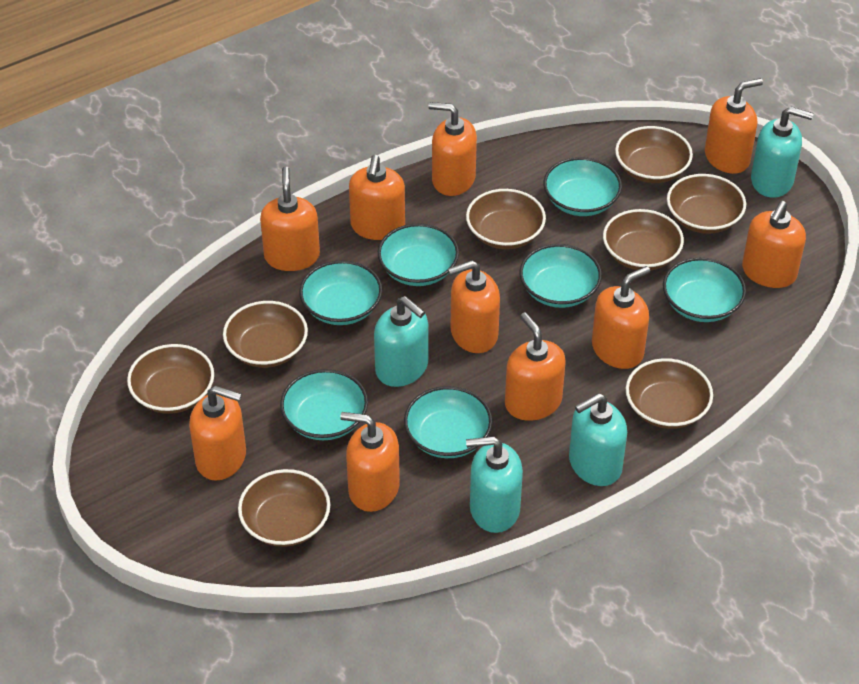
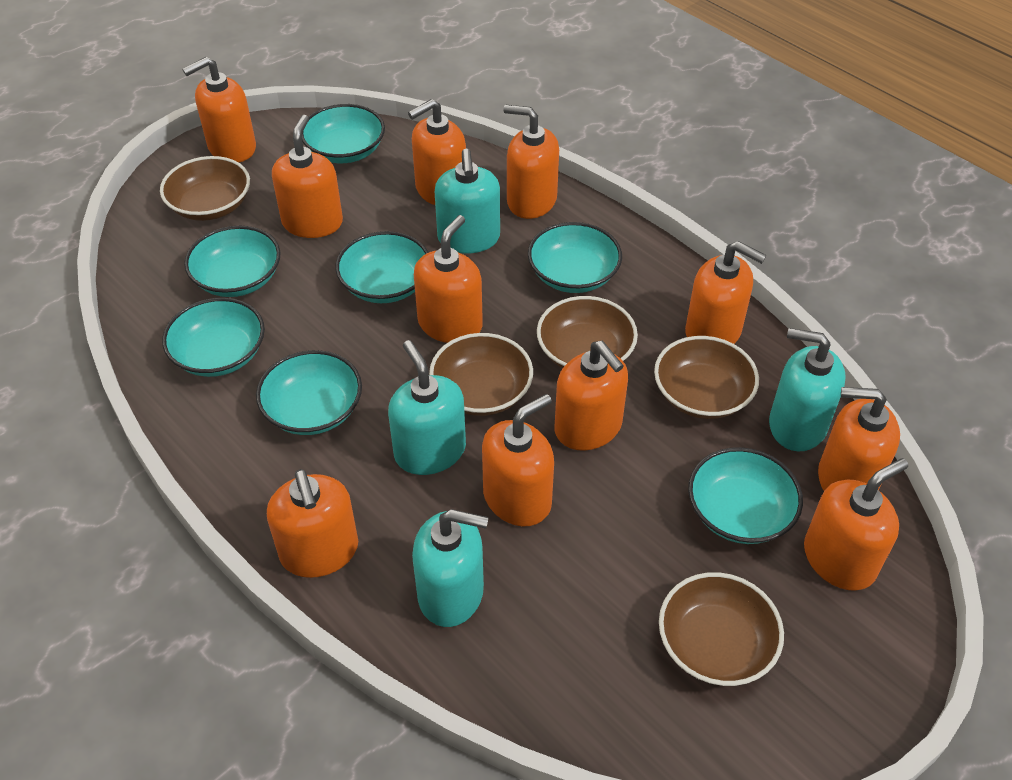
brown bowl: [127,344,214,414] [223,301,308,368] [238,469,330,547] [466,189,546,249] [603,209,684,271] [615,126,693,183] [626,358,713,429] [667,174,746,234] = 8 -> [160,156,250,221] [429,333,533,416] [537,296,638,368] [654,336,759,419] [659,572,784,686] = 5
orange soap dispenser: [189,386,246,481] [260,166,320,271] [340,412,400,512] [349,155,405,240] [428,102,477,196] [448,260,500,353] [505,312,566,421] [592,266,650,369] [705,78,763,174] [742,201,806,288] = 10 -> [182,57,256,162] [267,469,358,578] [272,115,343,238] [408,99,466,205] [414,215,483,343] [482,394,554,526] [504,105,559,219] [554,341,628,451] [685,241,766,344] [804,458,908,591] [818,387,900,491] = 11

